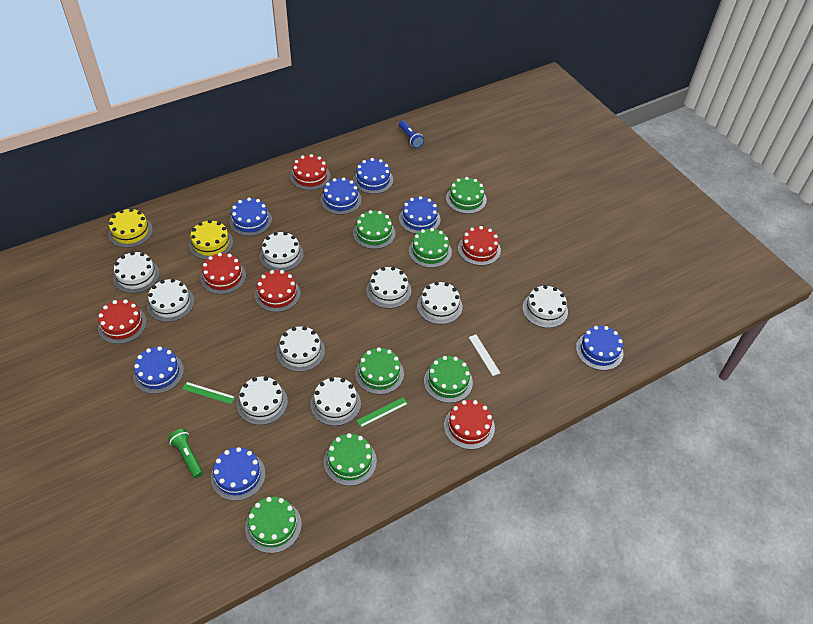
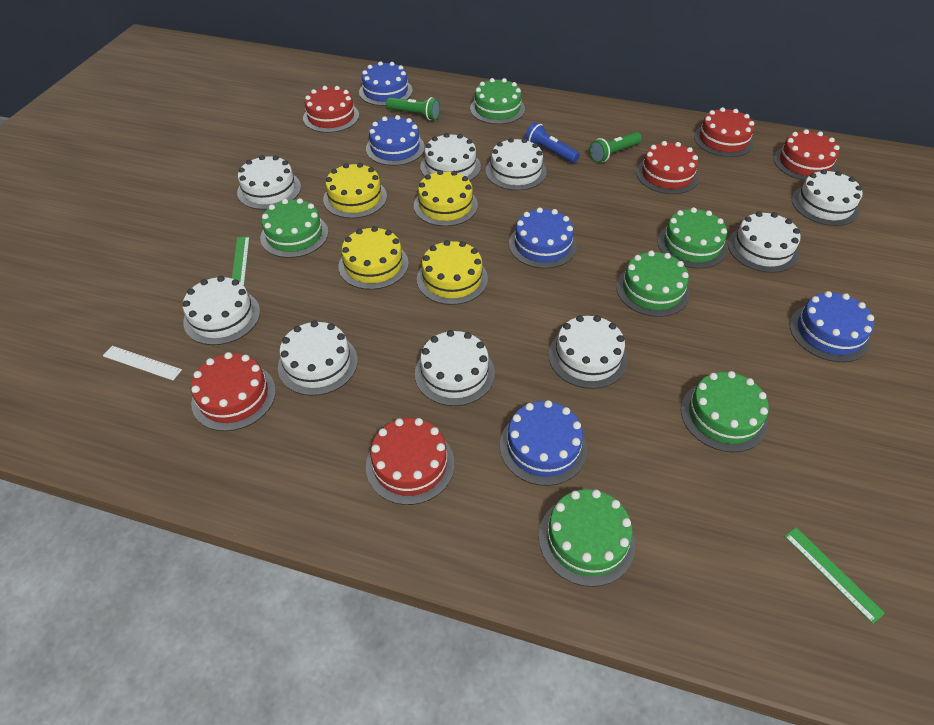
blue cake: [133,346,184,394] [211,447,265,501] [229,198,272,236] [320,177,362,215] [353,158,393,194] [399,196,441,234] [576,326,624,370] = 7 -> [359,61,413,106] [366,115,425,166] [500,400,587,486] [509,207,577,269] [789,291,874,362] = 5
green cake: [245,497,302,553] [324,433,377,486] [353,210,395,249] [355,347,404,394] [409,228,452,268] [424,356,473,403] [446,177,487,214] = 7 -> [260,198,328,258] [470,78,525,124] [539,489,635,587] [616,250,690,317] [658,207,727,269] [681,371,769,452] = 6
green flashlight: [168,429,203,478] = 1 -> [386,97,440,120] [589,132,642,163] = 2
yellow cake: [108,208,153,248] [189,220,233,260] = 2 -> [323,163,387,218] [338,226,409,290] [414,170,478,226] [417,240,488,305] = 4

